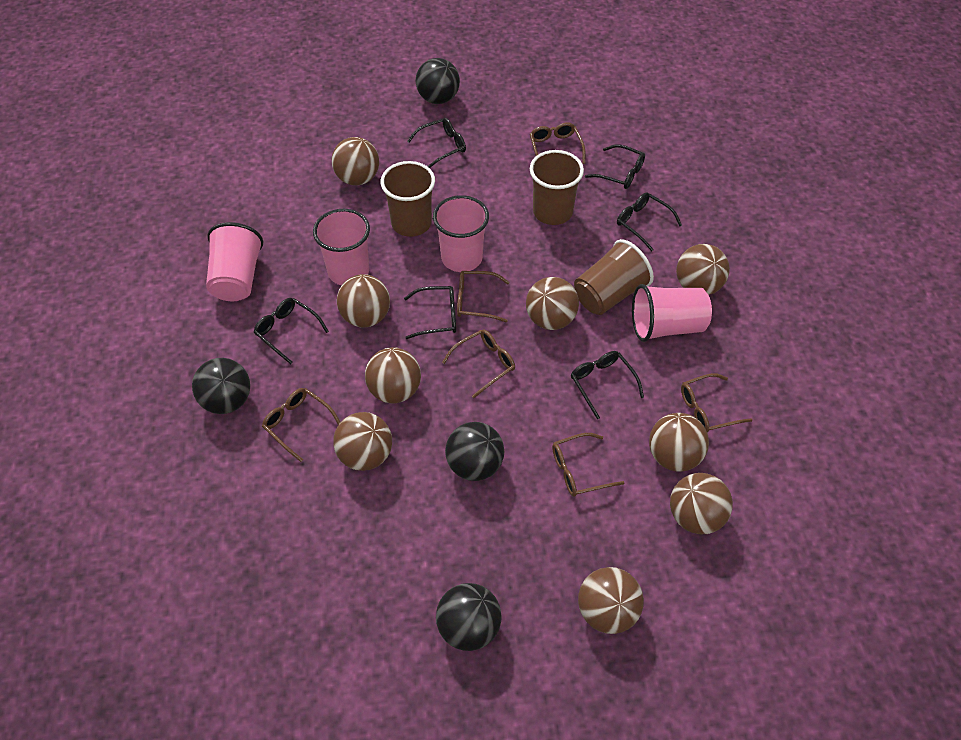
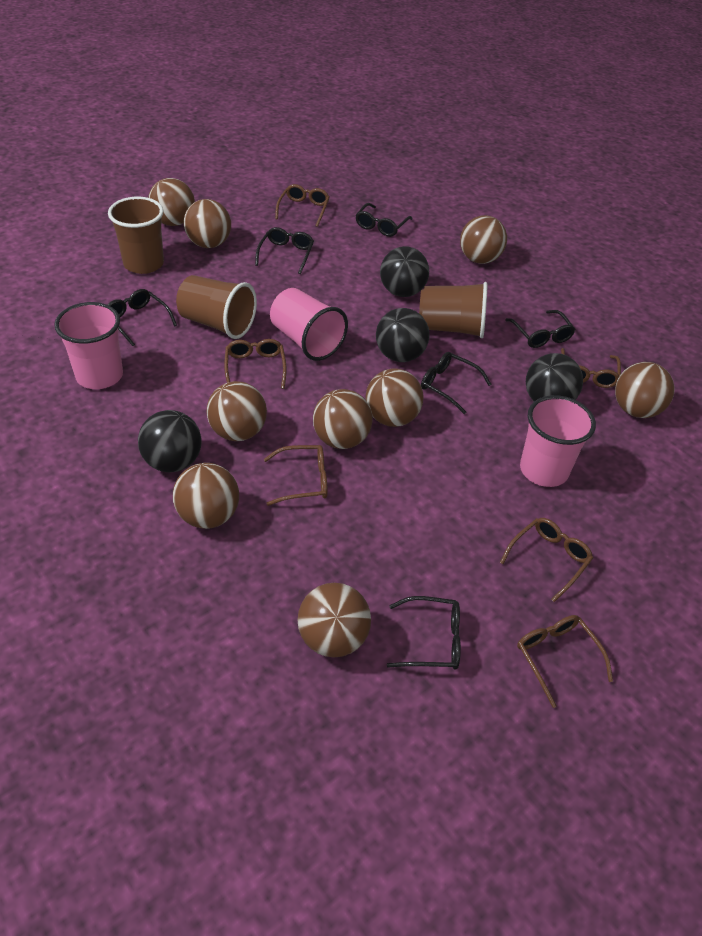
pink cup: [206,222,263,301] [313,209,370,285] [433,195,489,272] [632,284,712,342] = 4 -> [54,302,123,389] [270,288,348,361] [520,395,596,487] = 3

